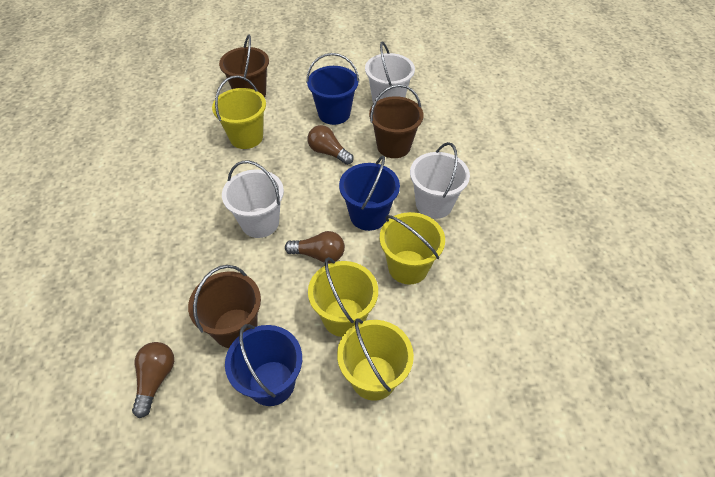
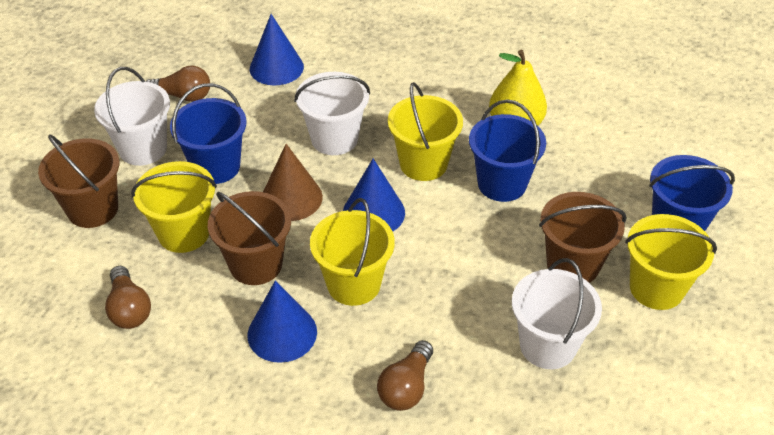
blue cone: none = 0 -> [248,280,317,363] [250,14,304,86] [343,158,405,231] = 3
brown cone: none = 0 -> [263,144,323,221] = 1
yellow pear: none = 0 -> [489,50,547,126] = 1

